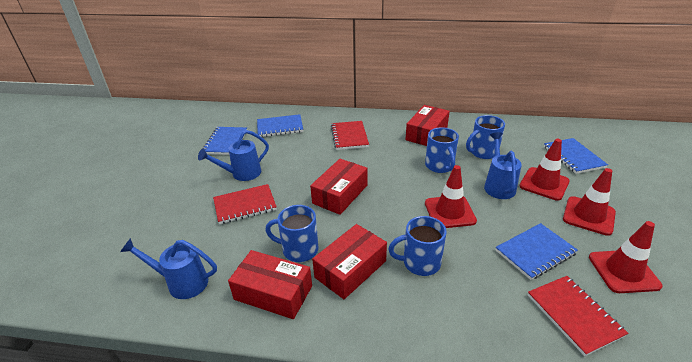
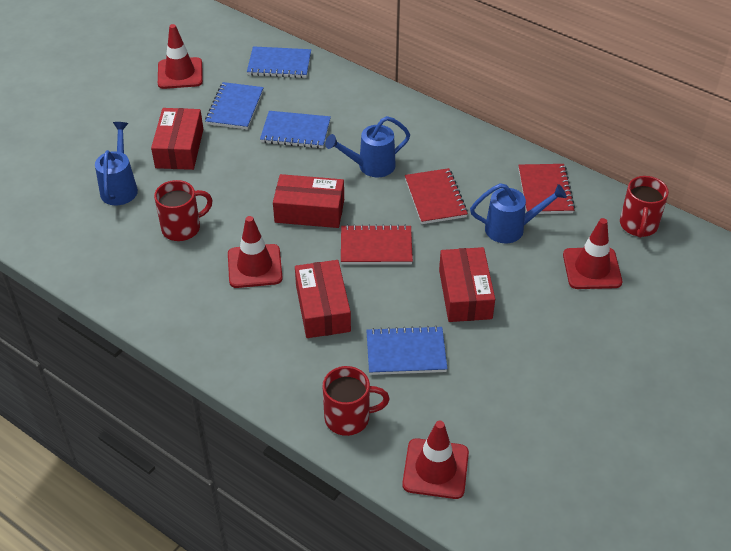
blue mug: [265,205,319,262] [388,216,447,276] [425,127,459,173] [466,115,505,159] = 4 -> none = 0
red mug: none = 0 -> [154,180,213,241] [323,366,390,436] [620,176,669,238] = 3

